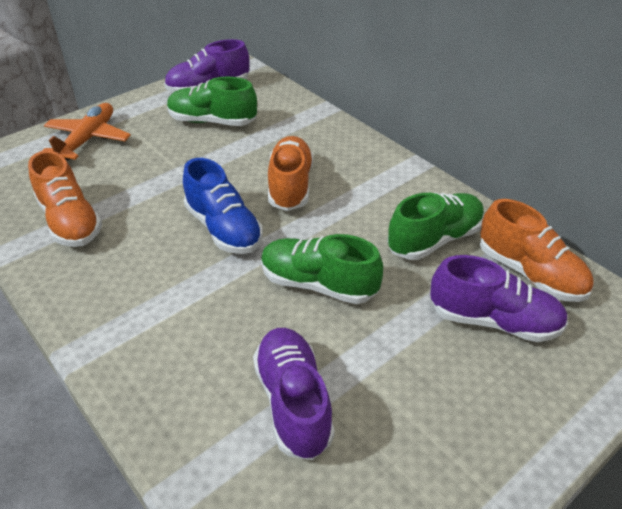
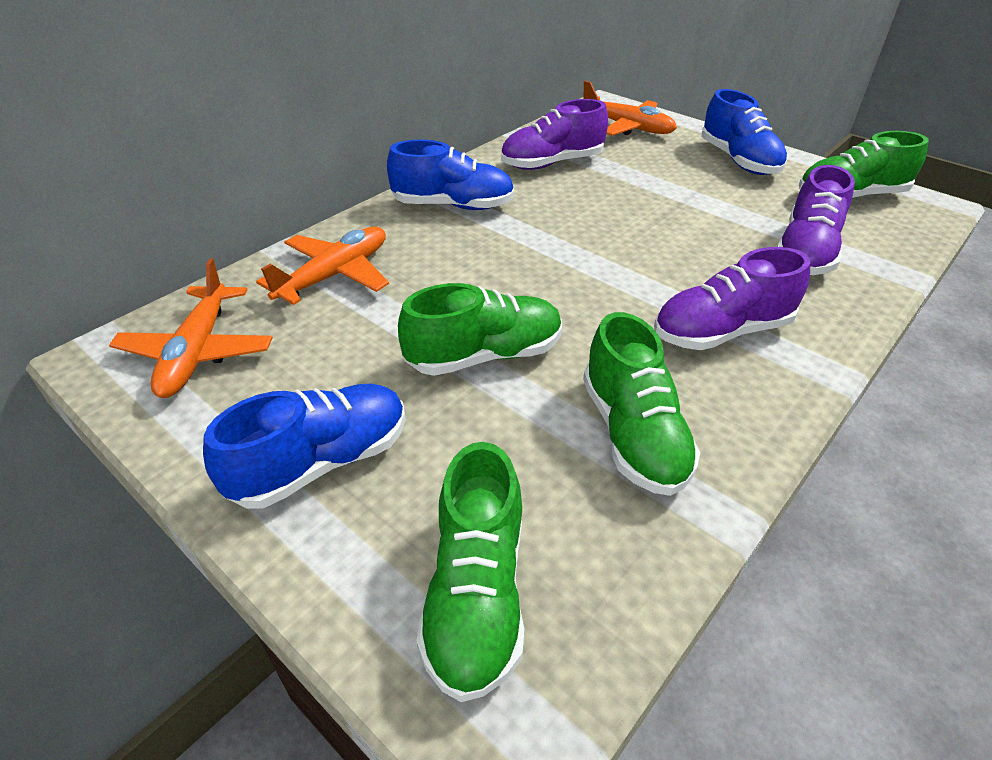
blue shoe: [183,158,263,254] = 1 -> [203,384,406,509] [387,140,515,210] [701,89,788,175] = 3
green shoe: [167,77,257,126] [261,234,383,304] [387,192,484,260] = 3 -> [398,283,562,376] [416,442,524,702] [583,312,700,496] [799,131,928,199] = 4
orange plane: [42,103,131,160] = 1 -> [109,258,273,398] [256,226,389,305] [584,81,677,136] = 3
orange shoe: [28,150,102,247] [268,136,313,211] [480,199,594,302] = 3 -> none = 0

